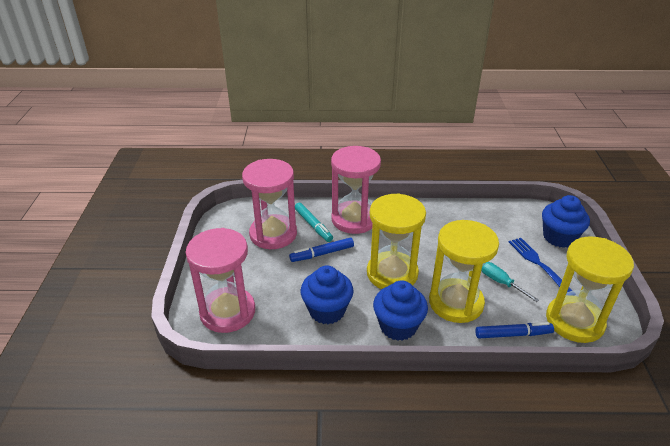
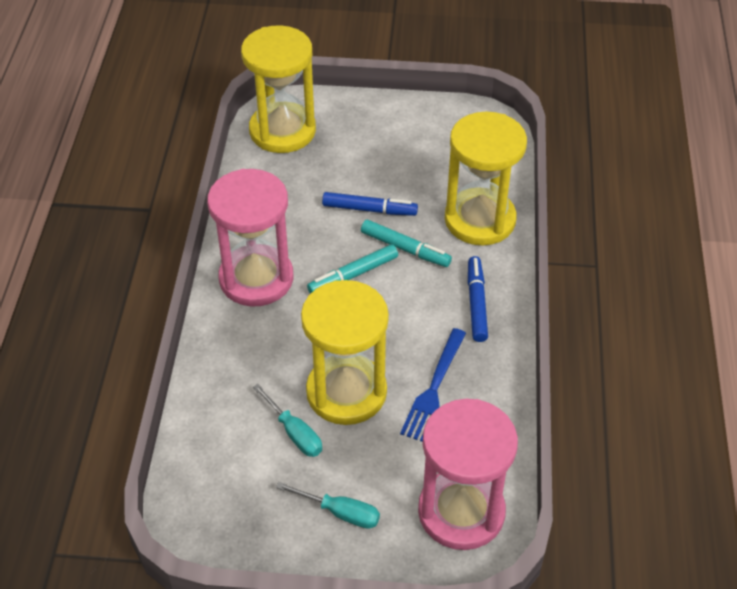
blue cupcake: [300,265,353,324] [373,281,428,341] [542,195,590,248] = 3 -> none = 0
pink hourglass: [186,228,255,333] [242,159,297,249] [331,146,381,234] = 3 -> [207,169,293,307] [418,399,518,550] = 2
turquoise marker: [295,202,333,242] = 1 -> [307,244,398,294] [361,220,452,267] = 2
turquoise screwdriver: [481,262,539,302] = 1 -> [253,384,322,457] [276,482,380,529] = 2

